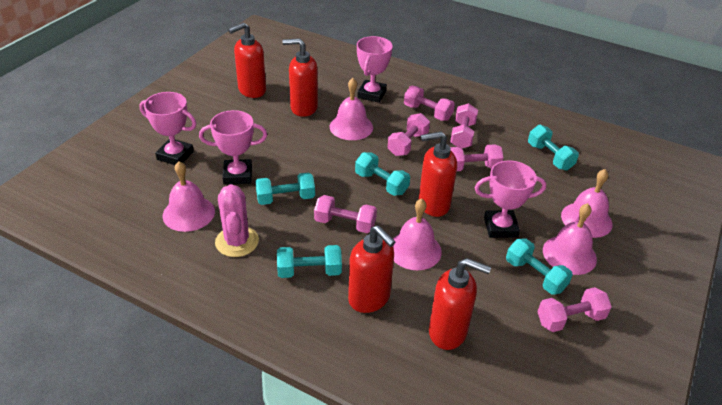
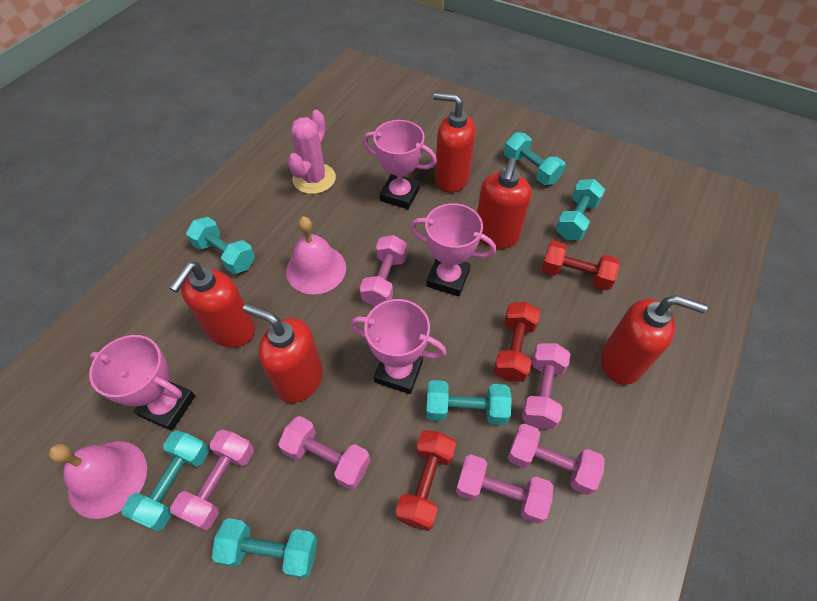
pink bell: [163,161,215,232] [330,78,373,140] [393,198,442,270] [543,203,597,275] [561,169,612,238] = 5 -> [49,441,147,519] [286,217,346,295] = 2
red dumbbell: none = 0 -> [396,430,456,531] [493,302,540,382] [542,241,620,290] = 3
turquoise dumbbell: [255,172,315,205] [277,245,342,278] [355,152,410,196] [506,239,573,295] [528,125,579,170] = 5 -> [122,430,209,531] [186,217,255,274] [212,518,317,579] [426,380,512,425] [504,133,566,185] [556,179,605,240] = 6

